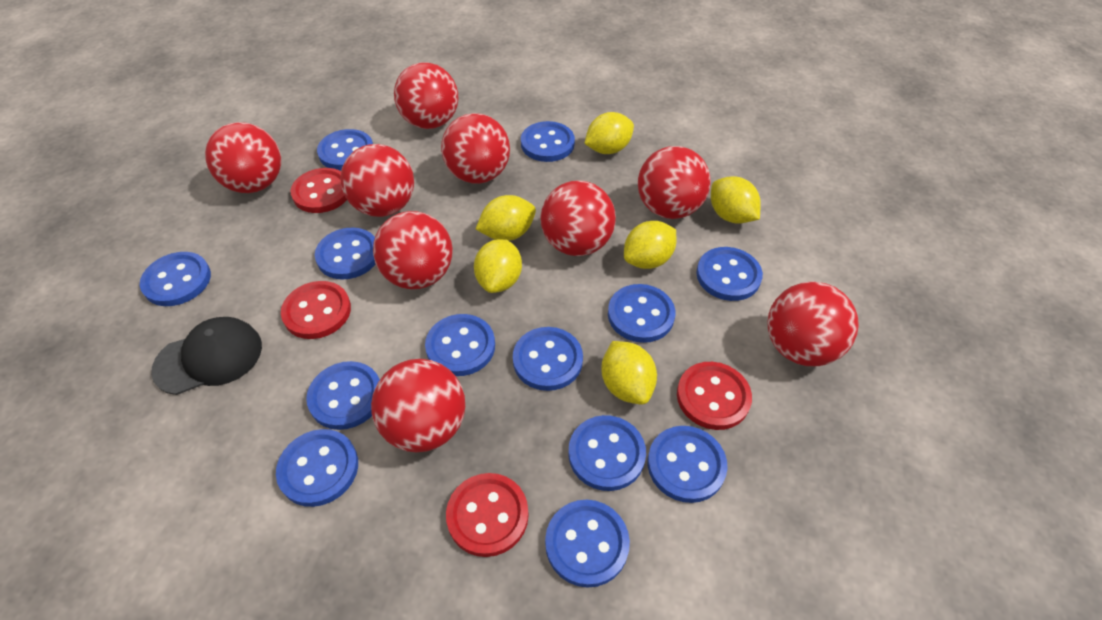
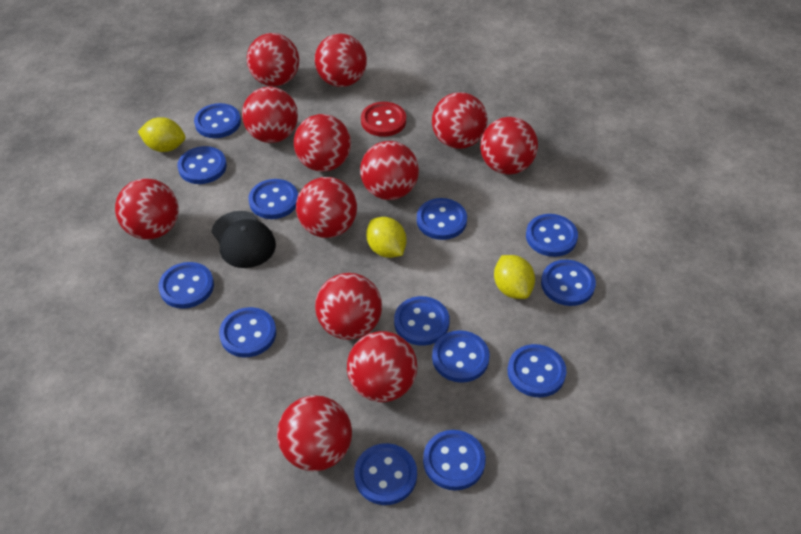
red ball: [205,122,281,193] [340,144,414,217] [371,359,465,452] [373,211,453,289] [394,62,458,129] [441,113,510,184] [540,180,616,256] [638,146,711,219] [767,282,859,366] = 9 -> [115,178,179,240] [242,87,298,143] [247,33,299,86] [277,395,352,471] [294,114,351,172] [296,177,357,238] [315,34,367,87] [315,273,382,340] [347,331,417,402] [360,141,419,200] [432,92,488,149] [480,117,538,175] = 12
red button: [281,281,351,339] [291,168,347,213] [446,473,529,557] [677,362,752,430] = 4 -> [361,102,406,137] = 1
yellow lemon: [474,239,522,293] [476,195,536,241] [584,112,634,154] [601,341,657,405] [624,221,677,269] [711,176,761,224] = 6 -> [138,117,185,152] [366,217,407,258] [494,255,535,299] = 3

